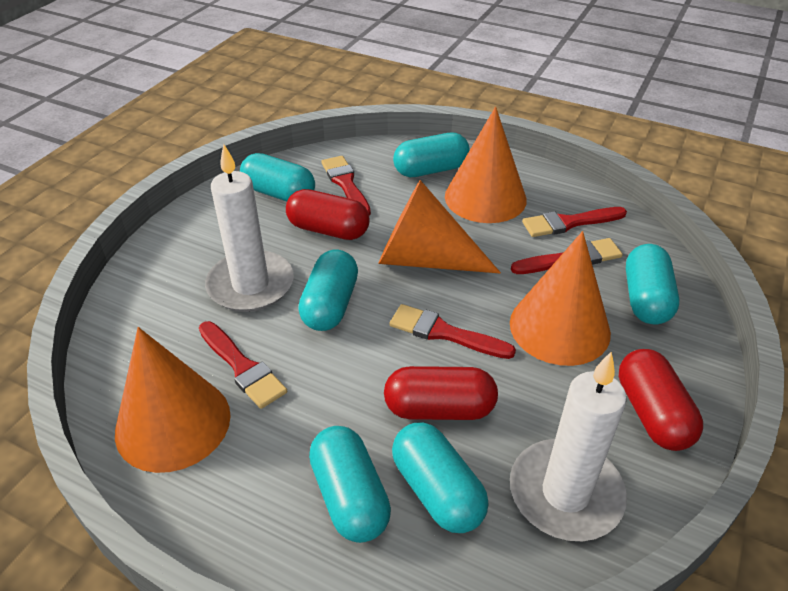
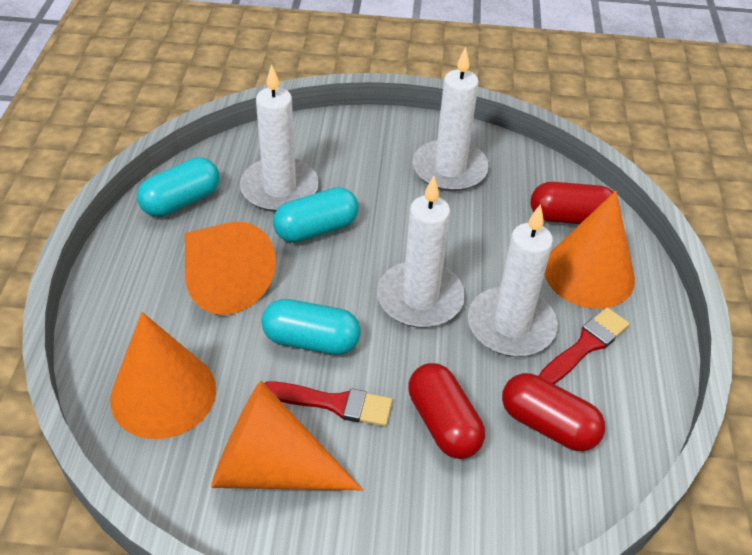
red brush: [199,321,287,409] [321,156,371,215] [389,304,516,359] [511,238,623,274] [522,207,627,237] = 5 -> [264,381,393,426] [539,307,629,384] = 2
turquoise capsule: [240,153,315,201] [298,250,358,331] [309,426,391,543] [392,422,488,533] [393,133,470,177] [626,244,679,324] = 6 -> [137,157,220,217] [261,299,361,355] [273,187,359,243] = 3
white candle: [205,144,294,312] [510,352,627,541] = 2 -> [240,64,319,212] [377,176,465,328] [413,47,489,192] [468,204,558,357] = 4

